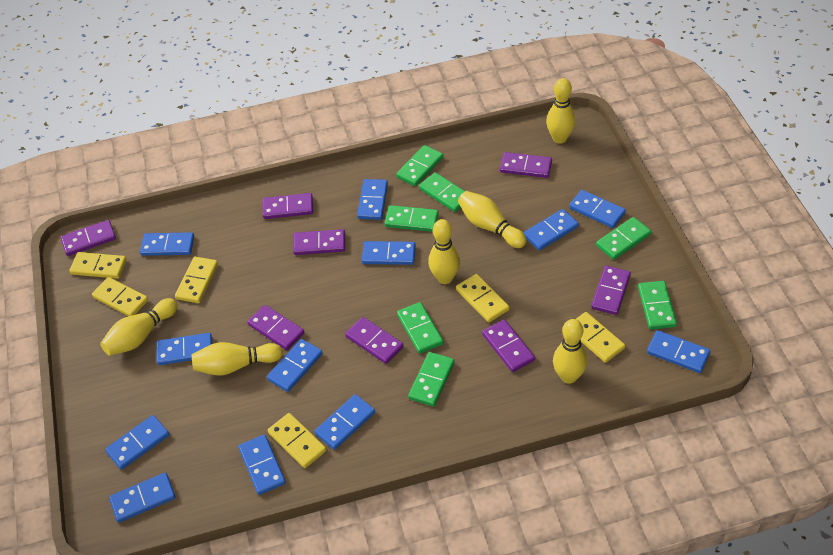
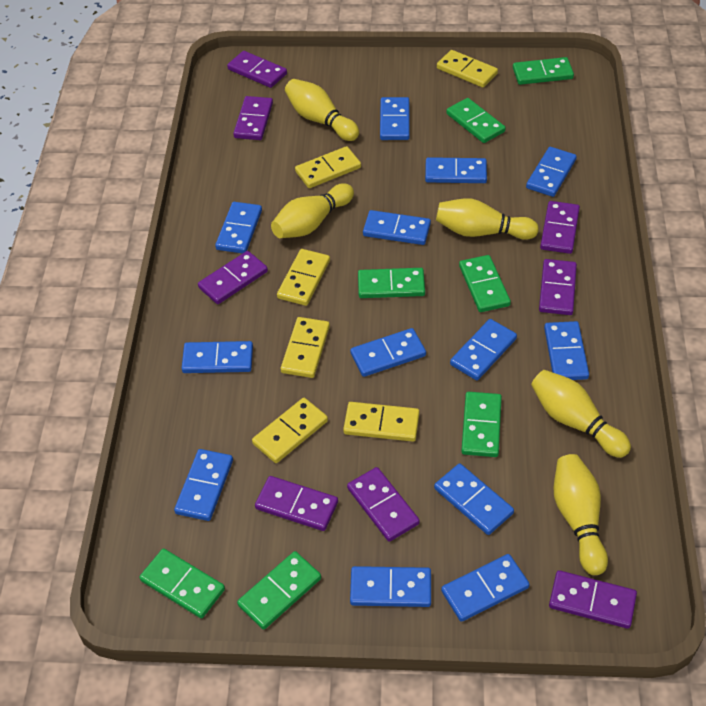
blue domino: [105,415,169,470] [109,473,176,523] [140,232,194,256] [157,333,212,365] [238,435,286,495] [267,339,323,392] [315,394,375,450] [357,179,388,220] [362,241,416,265] [524,209,579,251] [569,190,626,228] [647,330,710,373] = 12 -> [174,449,233,521] [182,341,253,373] [215,202,262,254] [350,328,426,377] [350,566,431,607] [363,210,431,245] [380,97,410,140] [425,157,487,183] [434,463,514,535] [441,554,530,622] [450,319,517,380] [526,147,577,197] [544,321,589,380] = 13
yellow bowling pin: [100,298,178,356] [191,342,283,376] [428,219,460,284] [458,191,527,248] [546,78,575,144] [553,319,588,384] = 6 -> [271,183,354,238] [285,79,359,141] [436,198,539,240] [531,370,631,458] [553,454,608,575] = 5

